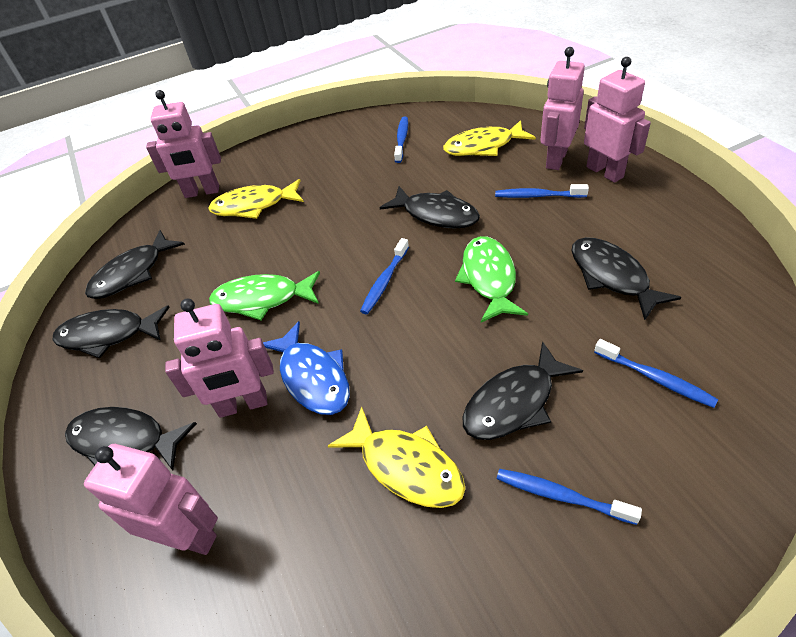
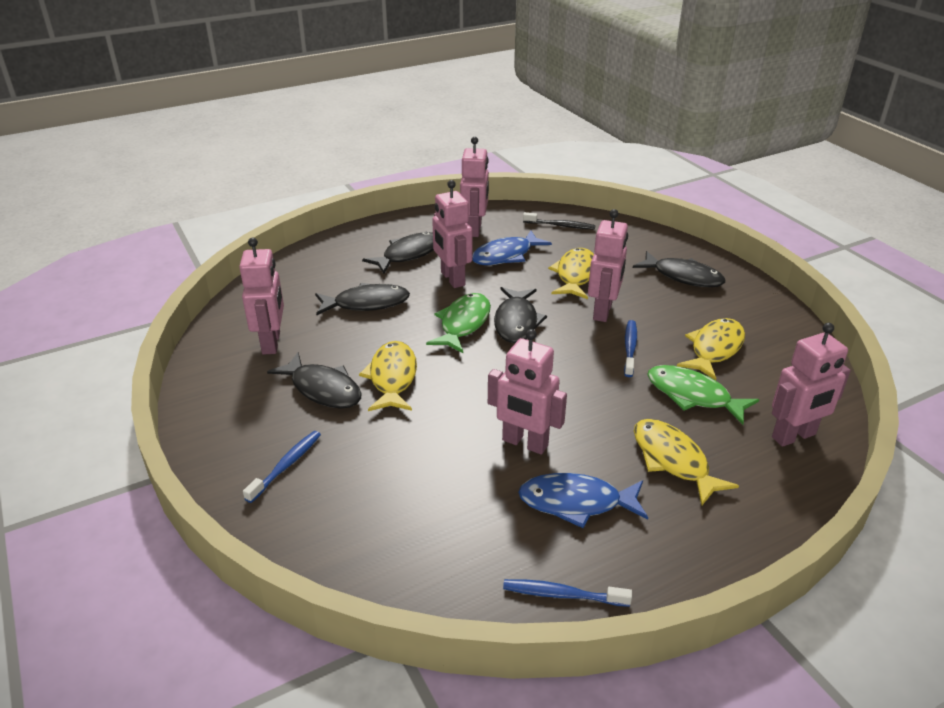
black fish: [53,306,170,358] [65,407,197,470] [85,230,185,299] [379,186,480,228] [463,341,583,440] [572,237,681,320] = 6 -> [267,352,361,409] [315,283,410,315] [362,232,434,274] [494,287,547,343] [633,251,725,287] = 5
black toothbrush: none = 0 -> [523,212,596,230] = 1
blue fish: [263,321,350,415] = 1 -> [472,231,552,265] [518,473,648,528] = 2
blue toothbrush: [360,238,409,314] [394,116,408,163] [495,184,589,198] [497,469,642,525] [594,339,719,408] = 5 -> [243,431,321,503] [503,579,632,607] [624,320,637,377] = 3
pink robot: [84,444,218,555] [146,90,221,198] [165,299,274,418] [540,47,585,170] [584,57,651,183] = 5 -> [239,238,284,355] [432,180,472,288] [460,137,489,237] [488,329,567,455] [588,209,628,322] [772,323,851,447] = 6
yellow fish: [208,179,304,219] [328,407,466,508] [443,120,536,156] = 3 -> [359,341,417,411] [548,248,594,299] [634,419,739,505] [677,318,745,380] = 4

